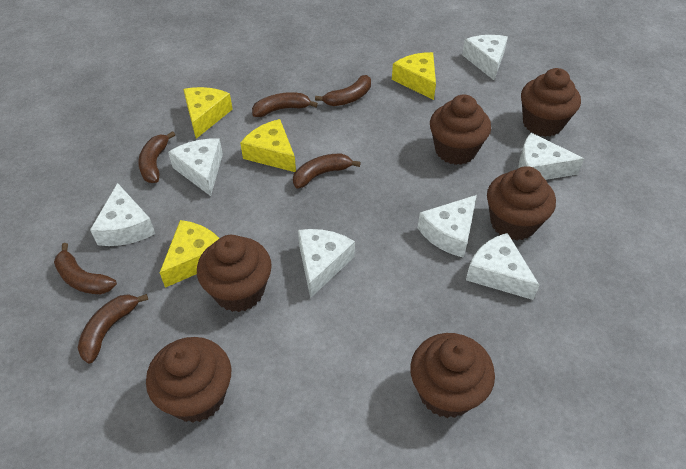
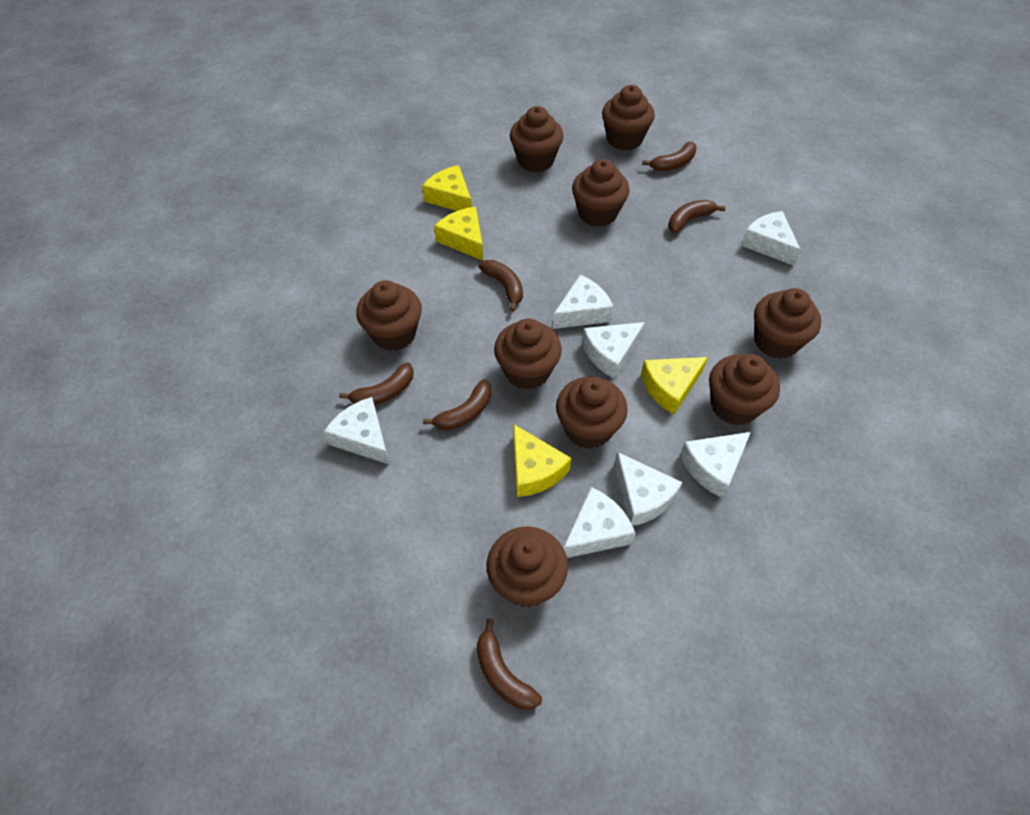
brown cupcake: [146,337,231,423] [197,235,272,312] [410,333,495,418] [430,94,491,165] [487,166,556,241] [521,68,581,137] = 6 -> [356,280,422,351] [486,526,568,607] [494,318,562,390] [510,106,564,172] [556,377,628,449] [572,159,630,227] [602,85,655,151] [709,354,780,425] [754,288,821,359] = 9

